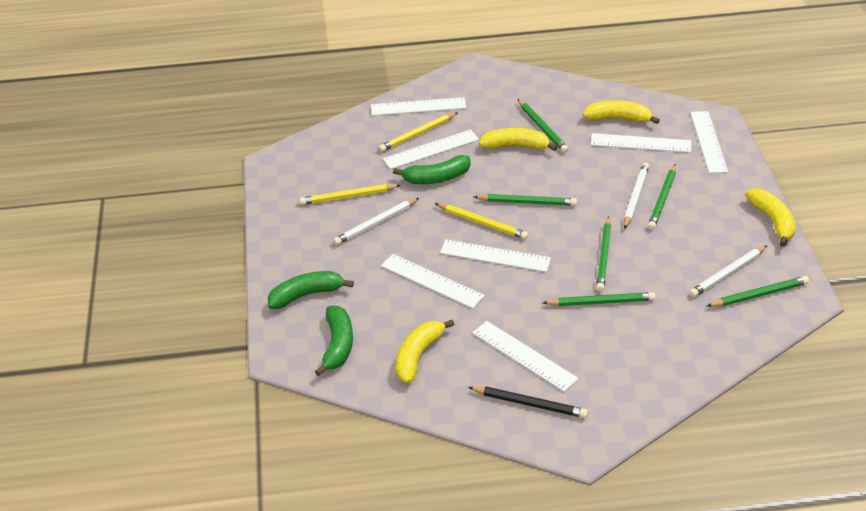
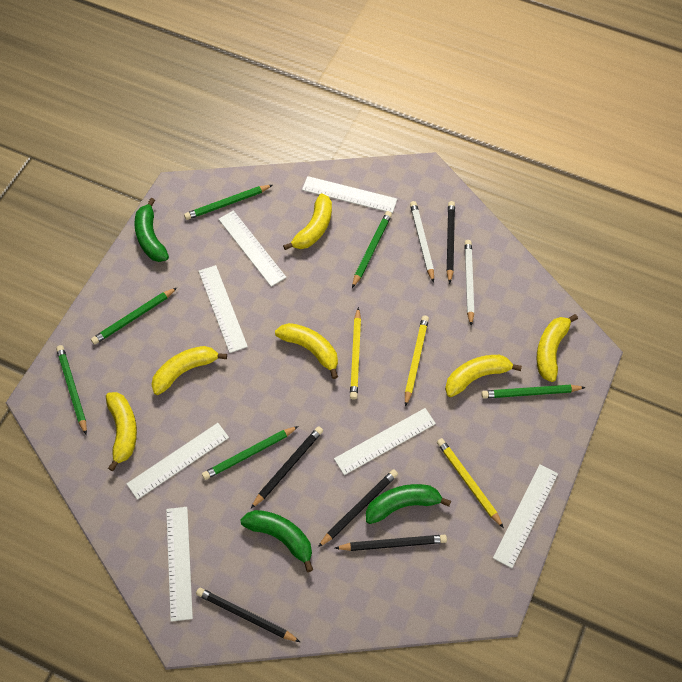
black pencil: [468,386,588,418] = 1 -> [196,588,300,642] [251,426,323,508] [318,469,398,547] [335,535,447,551] [446,201,455,284] = 5
white pencil: [333,198,419,245] [624,163,649,229] [689,246,767,297] = 3 -> [410,201,434,283] [465,240,474,326] = 2
yellow banana: [396,320,454,383] [479,128,557,151] [583,100,660,124] [745,188,796,247] = 4 -> [106,392,137,471] [151,346,227,395] [275,323,338,379] [283,193,332,250] [445,355,522,397] [537,314,578,382] = 6

